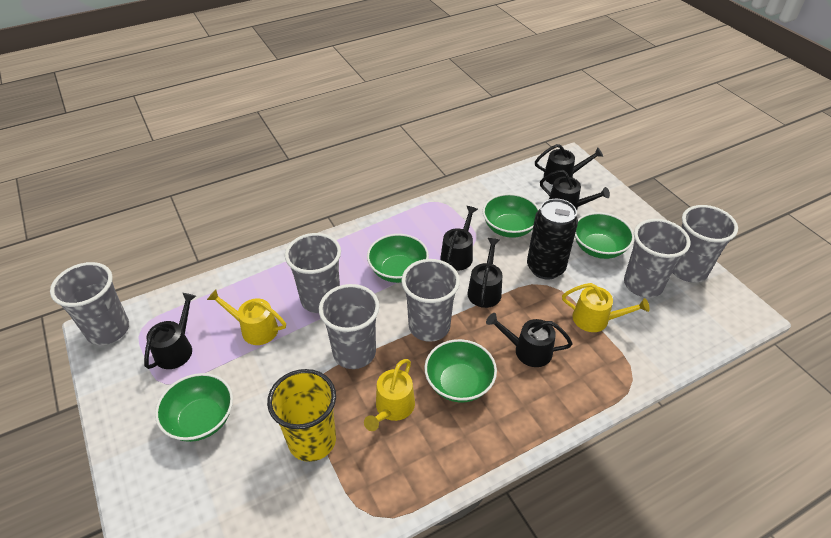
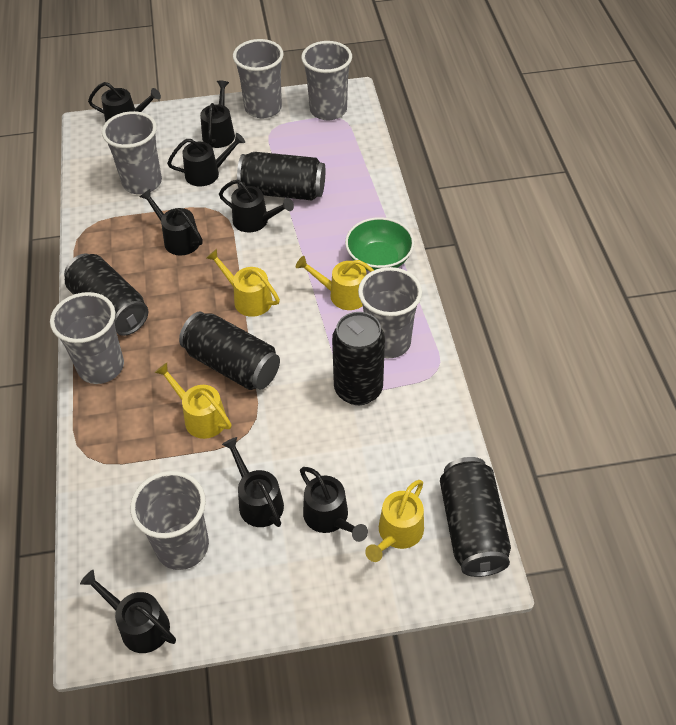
black can: [527,199,578,280] = 1 -> [64,254,148,336] [179,311,280,390] [237,152,325,201] [332,312,385,405] [440,457,511,577] = 5
black watering can: [144,293,196,369] [441,206,478,271] [467,238,502,308] [486,313,573,367] [535,144,603,185] [540,170,610,210] = 6 -> [80,570,176,653] [88,82,161,122] [140,189,203,256] [167,133,245,186] [200,80,235,148] [219,180,294,232] [222,437,284,527] [300,467,368,542] = 8
green bowl: [155,373,233,442] [367,234,429,283] [424,339,497,402] [483,193,539,238] [575,212,634,259] = 5 -> [345,217,414,271] = 1
yellow cup: [267,369,336,462] = 1 -> none = 0
yellow watering can: [207,289,286,345] [364,359,415,431] [562,283,650,332] = 3 -> [155,363,232,439] [206,249,280,317] [296,256,374,310] [365,480,424,562] = 4

